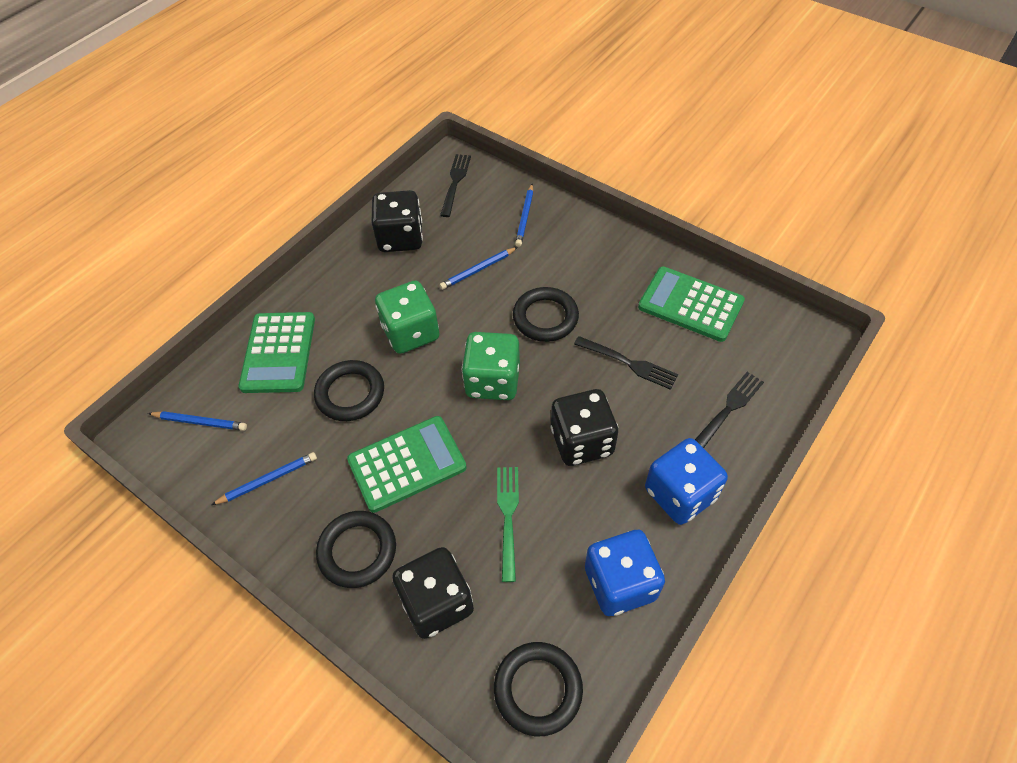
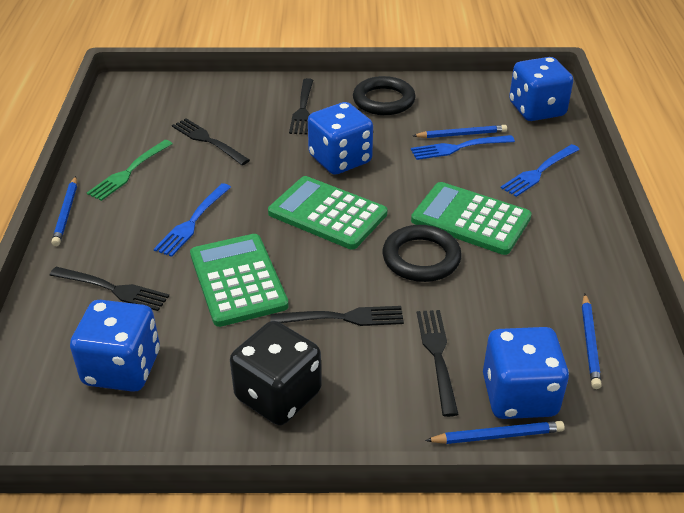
black dice: [371,190,423,252] [392,547,474,639] [550,389,618,466] = 3 -> [230,321,322,425] = 1
black fork: [440,154,471,217] [574,336,678,390] [695,372,764,448] = 3 -> [49,267,169,311] [172,118,250,165] [271,306,404,326] [289,78,313,135] [417,310,459,417] = 5
black ring: [314,360,384,421] [316,511,396,588] [494,642,583,736] [513,287,579,342] = 4 -> [353,76,416,115] [382,225,462,282] = 2
blue dice: [585,530,665,616] [645,438,728,525] = 2 -> [70,300,160,392] [308,102,373,175] [483,327,569,419] [509,57,573,121] = 4
blue fork: none = 0 -> [154,183,231,257] [411,135,515,160] [501,144,580,197] = 3
green dice: [375,280,439,354] [462,332,520,400] = 2 -> none = 0

